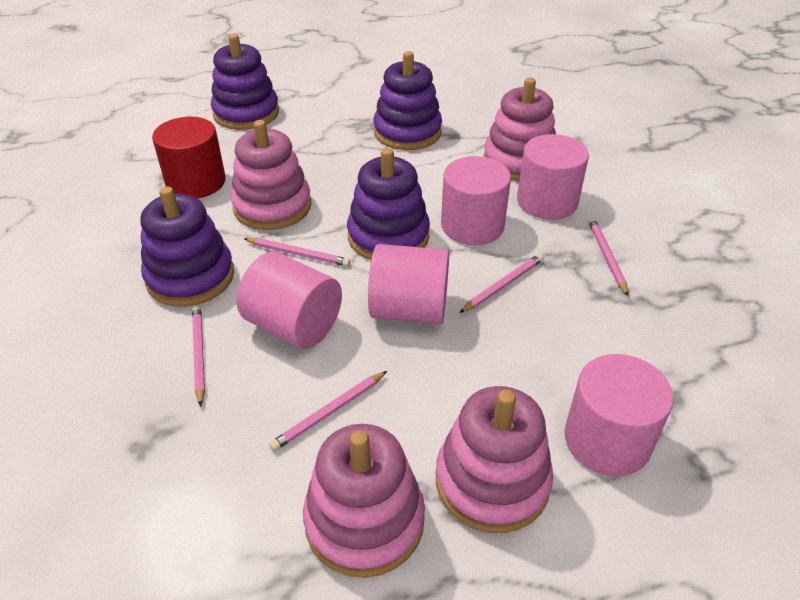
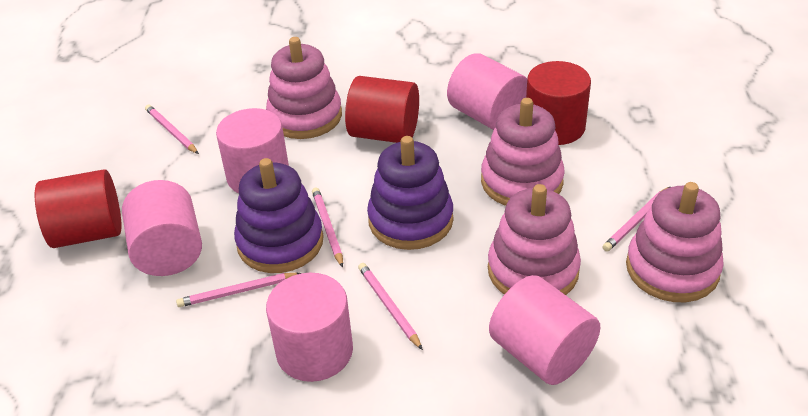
purple stacking toy: [140,187,234,307] [211,34,279,130] [347,148,430,260] [374,51,442,150] = 4 -> [234,158,324,273] [367,136,454,250] = 2
red cylinder: [152,117,226,199] = 1 -> [35,169,121,248] [345,76,419,143] [526,61,591,145] = 3

